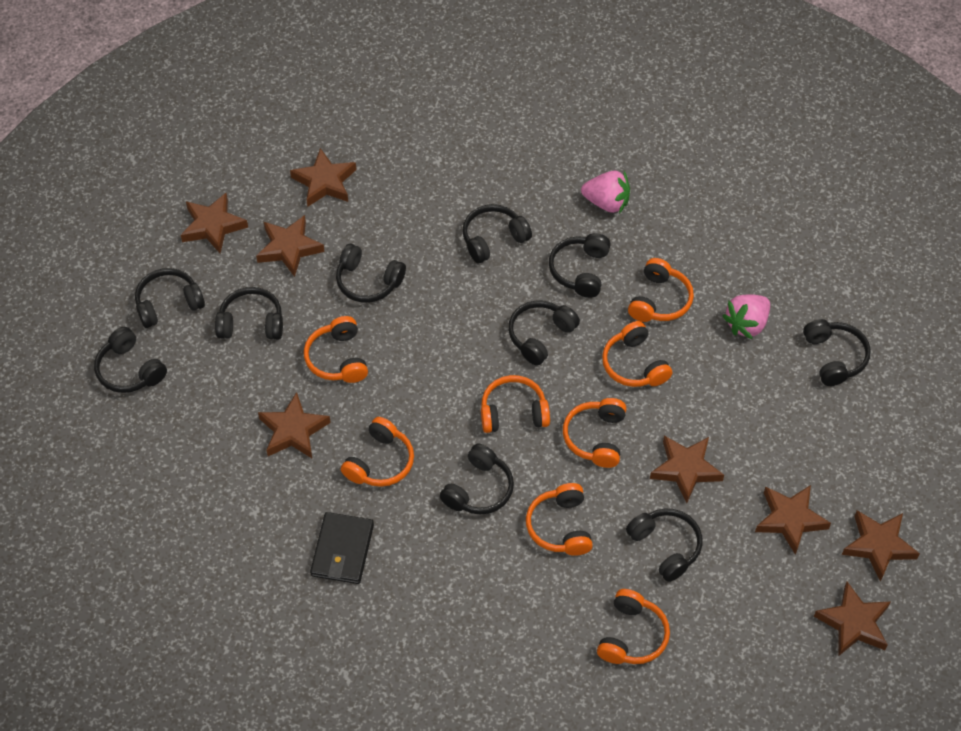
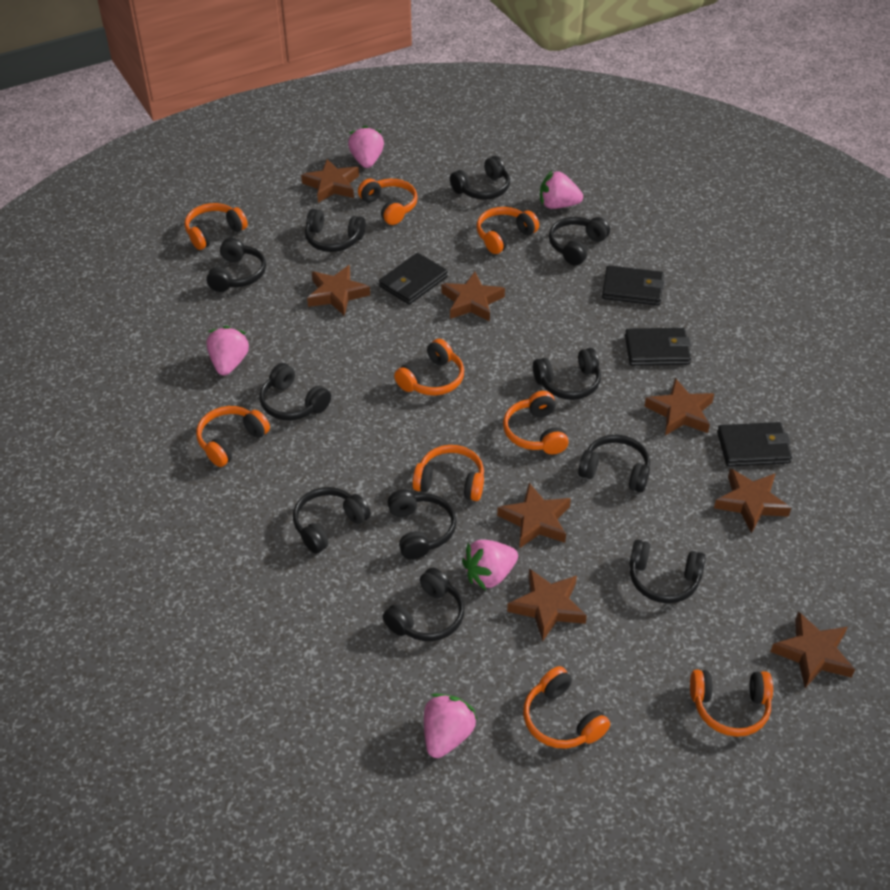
black headphones: [94,327,167,393] [135,268,205,328] [215,287,283,340] [336,244,406,303] [440,444,514,514] [462,204,532,263] [508,300,580,366] [549,233,611,298] [626,509,702,582] [803,319,871,386] = 10 -> [206,238,266,292] [259,363,331,420] [293,487,371,554] [305,209,366,252] [383,567,464,641] [387,490,456,560] [450,156,510,200] [533,348,601,400] [549,217,610,266] [578,435,650,493] [629,540,706,603] = 11
black wallet: [310,512,374,584] = 1 -> [379,253,448,305] [602,265,665,306] [625,328,691,365] [717,422,792,466] = 4
orange headphones: [304,316,368,383] [341,417,414,487] [481,375,550,433] [526,483,593,556] [563,398,626,468] [597,589,670,664] [602,321,672,387] [628,258,694,322] = 8 -> [184,203,248,250] [196,406,270,467] [358,179,418,225] [394,339,464,396] [412,445,484,501] [476,207,539,254] [503,391,569,454] [523,666,610,749] [690,670,773,737] = 9
pink strawberry: [581,171,630,213] [723,294,770,339] = 2 -> [207,326,249,375] [348,125,384,168] [424,693,478,758] [462,540,518,590] [540,171,583,209] = 5

